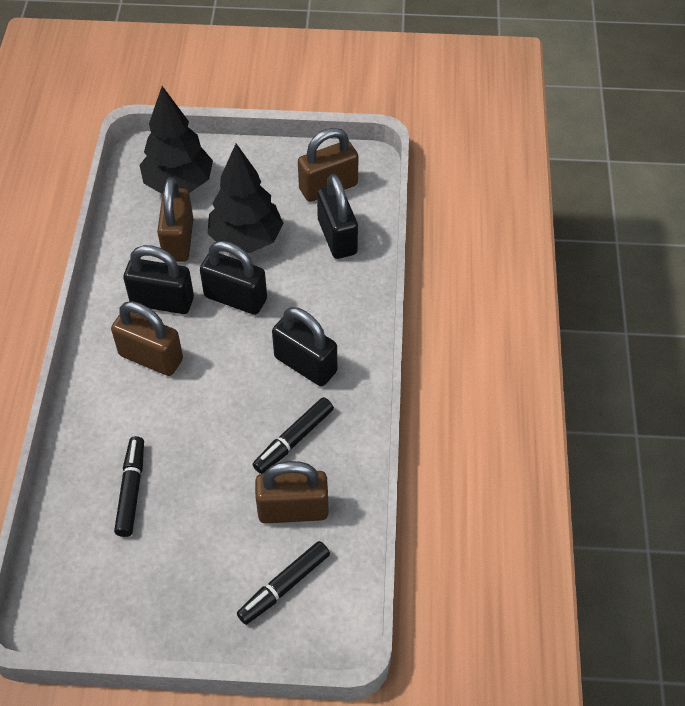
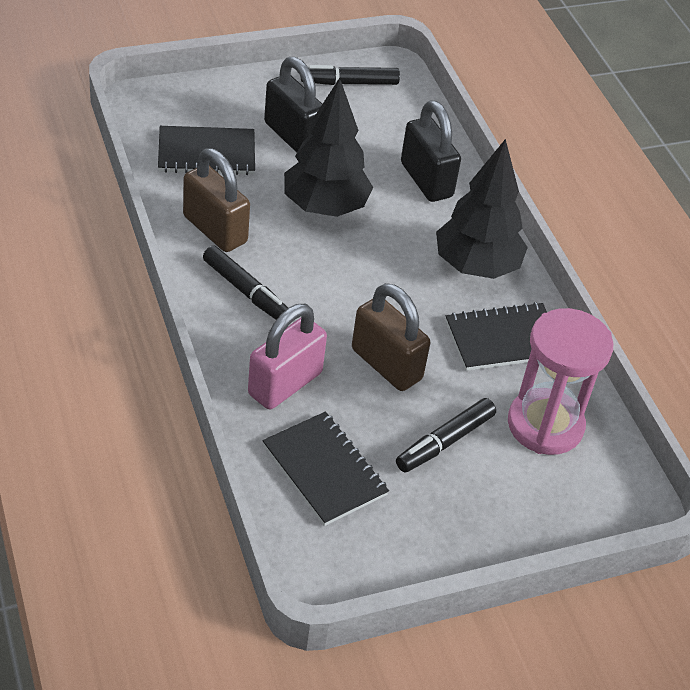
black notebook: none = 0 -> [158,126,255,175] [262,411,389,526] [445,302,547,371] = 3
black padlock: [123,245,194,314] [200,241,267,315] [272,307,337,386] [317,174,358,259] = 4 -> [264,57,322,153] [401,100,461,202] = 2
brown padlock: [111,301,183,376] [157,177,193,262] [255,461,329,524] [298,128,359,202] = 4 -> [183,148,250,252] [352,283,431,391] = 2
pink hourglass: none = 0 -> [508,308,613,455] = 1
pink padlock: none = 0 -> [248,304,327,409] = 1

